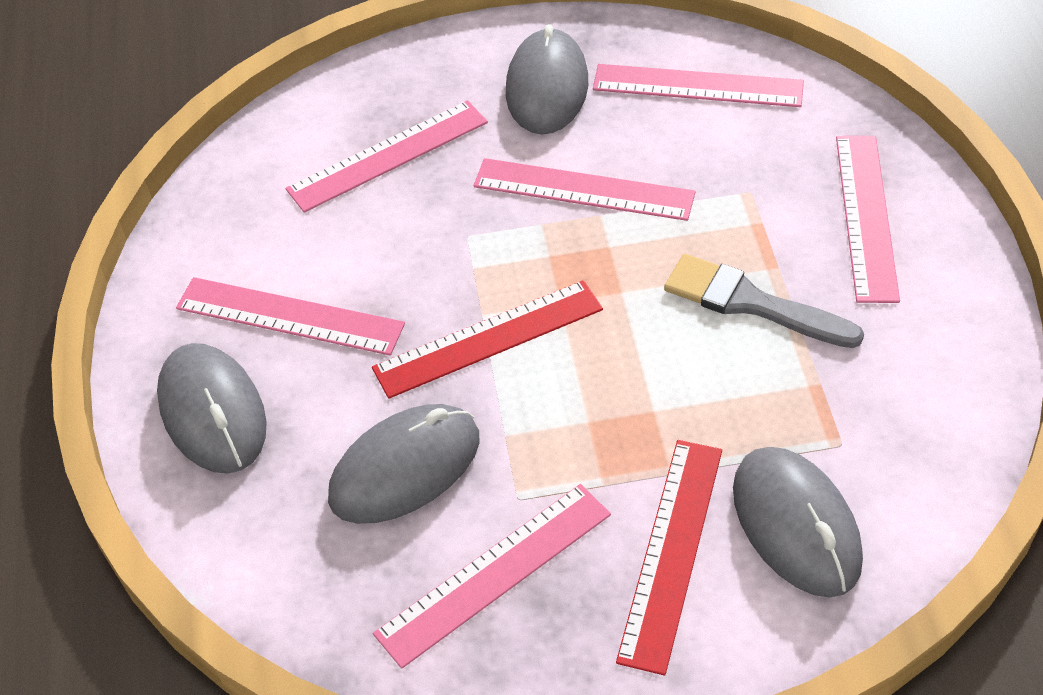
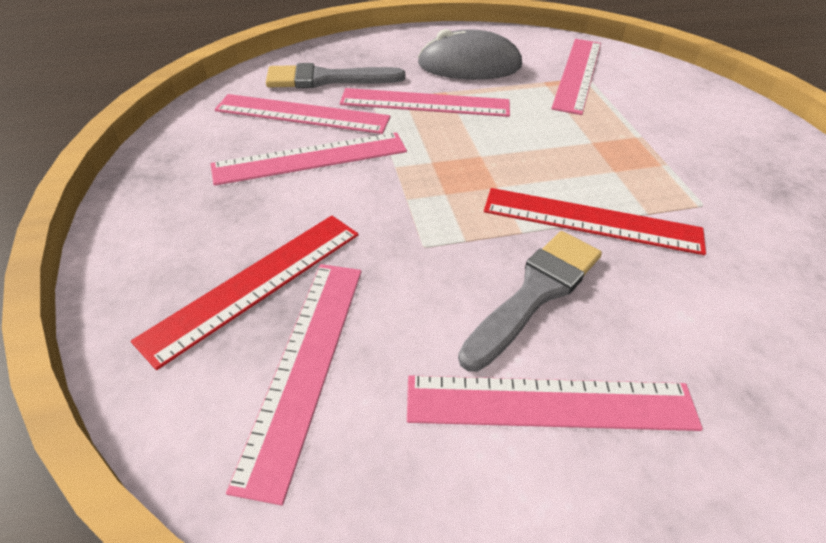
grey brush: [664,254,864,348] = 1 -> [266,63,405,88] [458,231,602,372] = 2
grey mouse: [157,343,267,474] [328,404,480,524] [506,24,588,134] [733,447,863,598] = 4 -> [418,29,522,80] = 1

